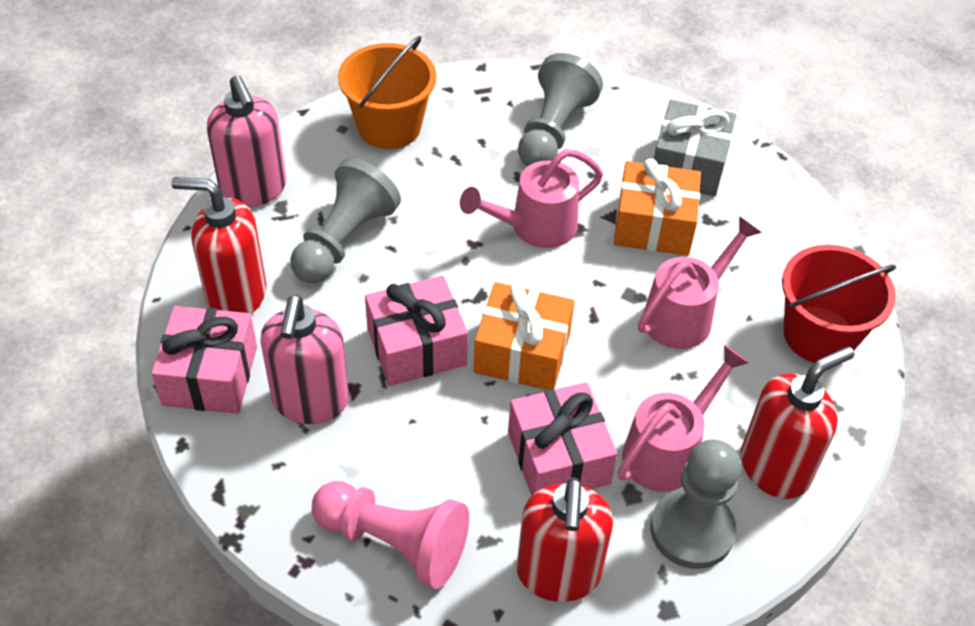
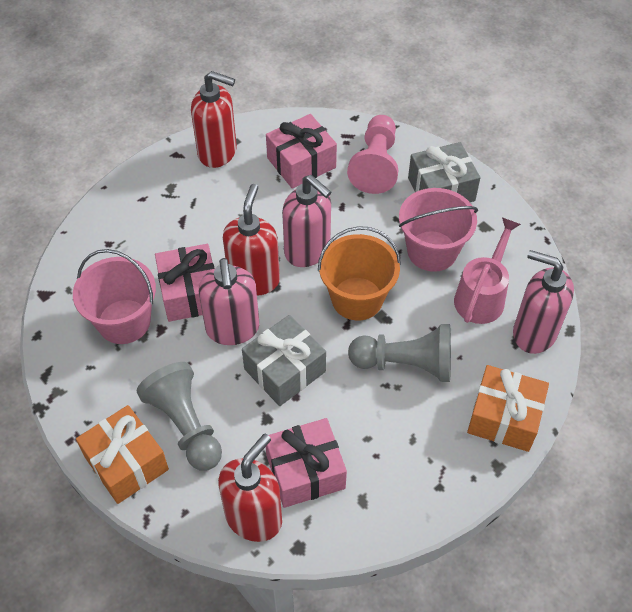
grey gift: [654,100,736,197] = 1 -> [242,315,326,406] [408,142,480,202] = 2
grey pawn: [290,158,401,283] [518,53,603,166] [650,439,741,569] = 3 -> [137,362,222,471] [348,324,451,382] = 2
pink bucket: none = 0 -> [73,249,156,344] [399,188,478,272] = 2
pink soap dispenser: [207,75,286,207] [261,295,349,424] = 2 -> [199,258,259,345] [282,175,331,267] [513,250,574,354] = 3
pink watering can: [460,149,603,248] [618,345,749,492] [638,216,762,349] = 3 -> [454,217,521,324] = 1
red bucket: [782,245,896,363] = 1 -> none = 0

